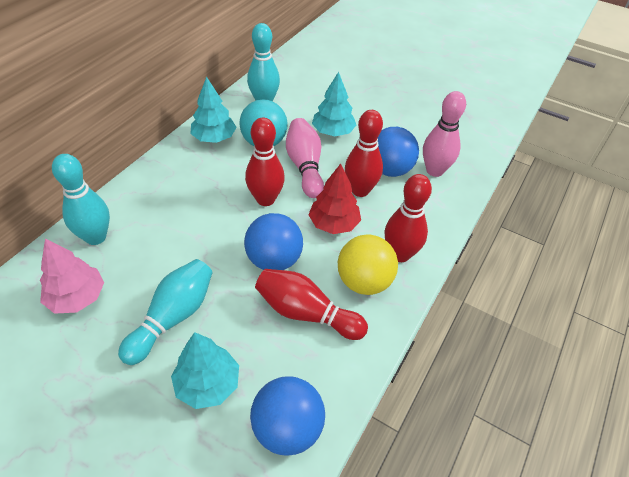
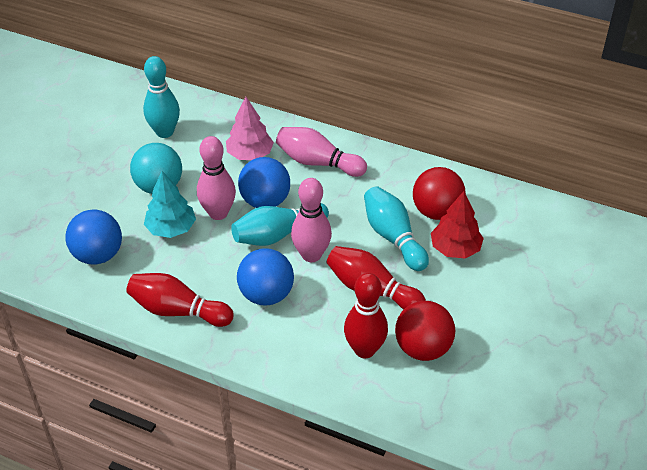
pink bowling pin: [286,118,324,198] [423,91,466,177] = 2 -> [197,136,236,220] [276,127,367,177] [291,178,332,262] = 3
red ball: none = 0 -> [395,301,456,361] [413,167,466,220] = 2
red bowling pin: [245,118,285,206] [255,269,368,340] [345,110,383,197] [385,174,432,262] = 4 -> [126,273,234,327] [327,246,426,310] [344,273,388,358] = 3
turquoise tree: [171,332,239,409] [190,77,236,143] [312,72,356,136] = 3 -> [144,171,196,238] = 1
yellow ball: [338,235,398,295] = 1 -> none = 0

